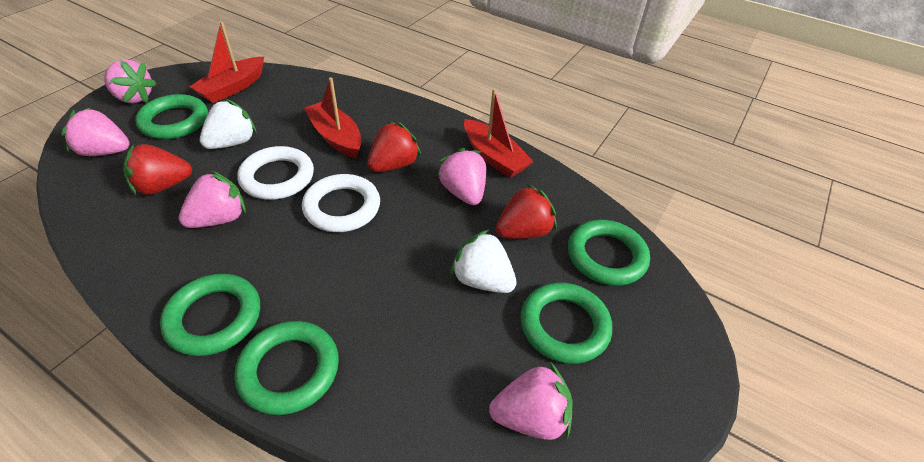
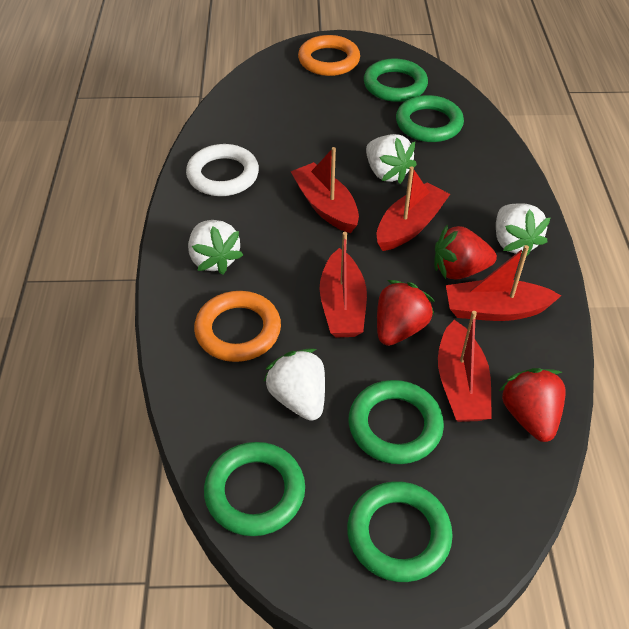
orange ring: none = 0 -> [194,291,281,362] [298,35,360,76] = 2
pink strawberry: [61,108,130,156] [104,60,157,103] [179,170,246,228] [437,148,486,205] [489,362,572,440] = 5 -> none = 0
red boat: [189,21,264,103] [304,78,362,158] [464,88,534,178] = 3 -> [290,147,359,233] [320,232,367,338] [377,166,450,251] [438,311,492,422] [446,245,561,321] = 5
white ring: [238,146,314,200] [302,174,380,232] = 2 -> [186,144,259,196] = 1
white strawberry: [200,100,257,149] [450,230,517,293] = 2 -> [188,220,243,274] [263,348,325,421] [366,134,417,184] [496,204,550,256] = 4

